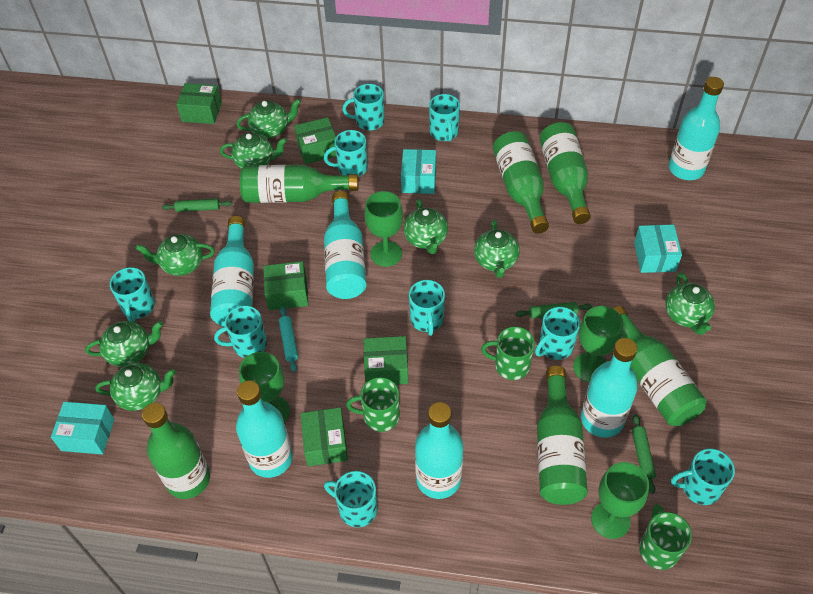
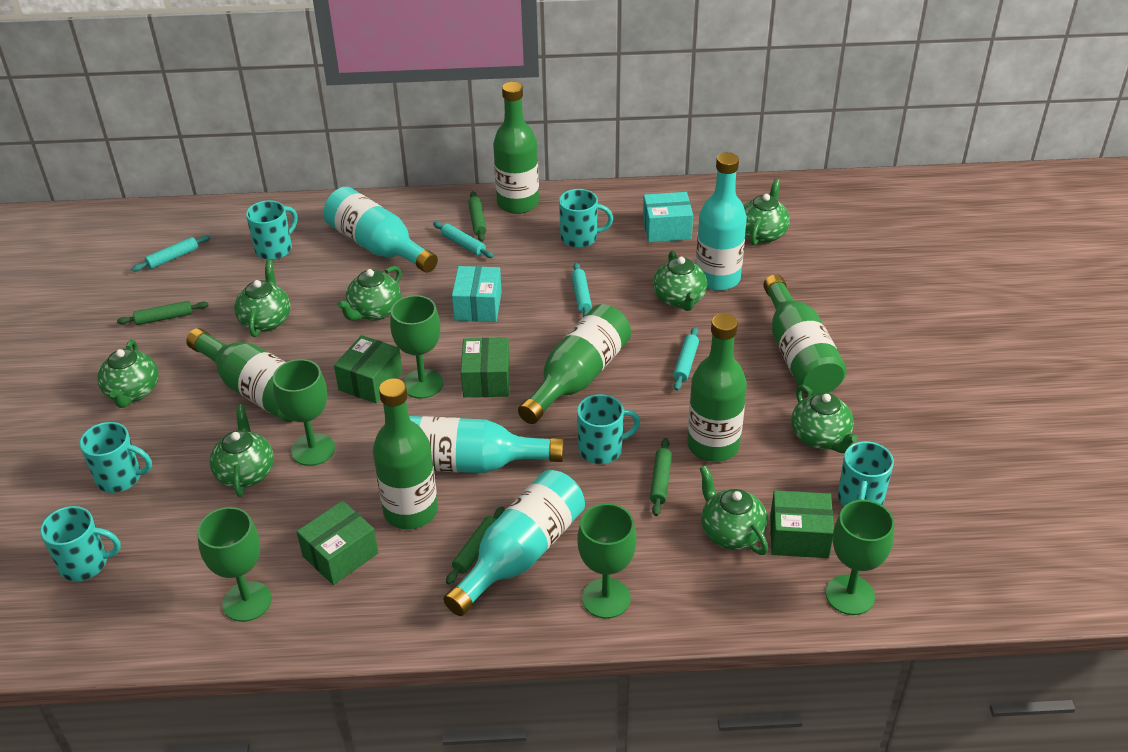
green box: [176,83,222,124] [263,261,308,311] [294,117,336,164] [301,407,348,466] [363,336,408,385] = 5 -> [297,501,378,585] [334,335,403,404] [461,338,510,397] [770,490,834,558] = 4
green goblet: [239,352,290,423] [364,191,403,267] [573,306,623,383] [591,462,649,539] = 4 -> [197,507,272,622] [273,359,335,466] [390,295,443,399] [577,503,637,619] [825,500,894,615] = 5
green mug: [346,377,400,432] [481,326,535,380] [639,504,692,570] = 3 -> none = 0
green rolling pin: [162,199,232,212] [515,302,592,319] [632,414,656,494] = 3 -> [117,301,209,325] [446,507,505,584] [468,191,487,242] [650,438,672,516] = 4
turquoise bottle: [210,216,254,327] [236,380,293,478] [324,191,366,299] [415,402,463,499] [581,338,638,438] [669,77,724,180] = 6 -> [323,187,438,273] [409,416,564,473] [444,470,585,616] [696,152,747,291] = 4
turquoise box: [51,402,114,455] [401,149,436,194] [634,225,682,273] = 3 -> [452,266,502,322] [643,192,693,242] = 2
turquoise mug: [110,267,155,322] [214,305,267,358] [324,130,368,177] [324,471,378,527] [342,84,385,130] [409,280,445,336] [429,94,460,141] [535,307,580,360] [671,449,735,505] = 9 -> [40,506,121,582] [79,422,152,493] [246,200,297,260] [559,189,613,248] [577,394,640,464] [838,441,894,506] = 6
turquoise rolling pin: [279,307,298,372] = 1 -> [132,235,211,272] [433,221,494,258] [572,262,592,317] [673,327,699,391] = 4

